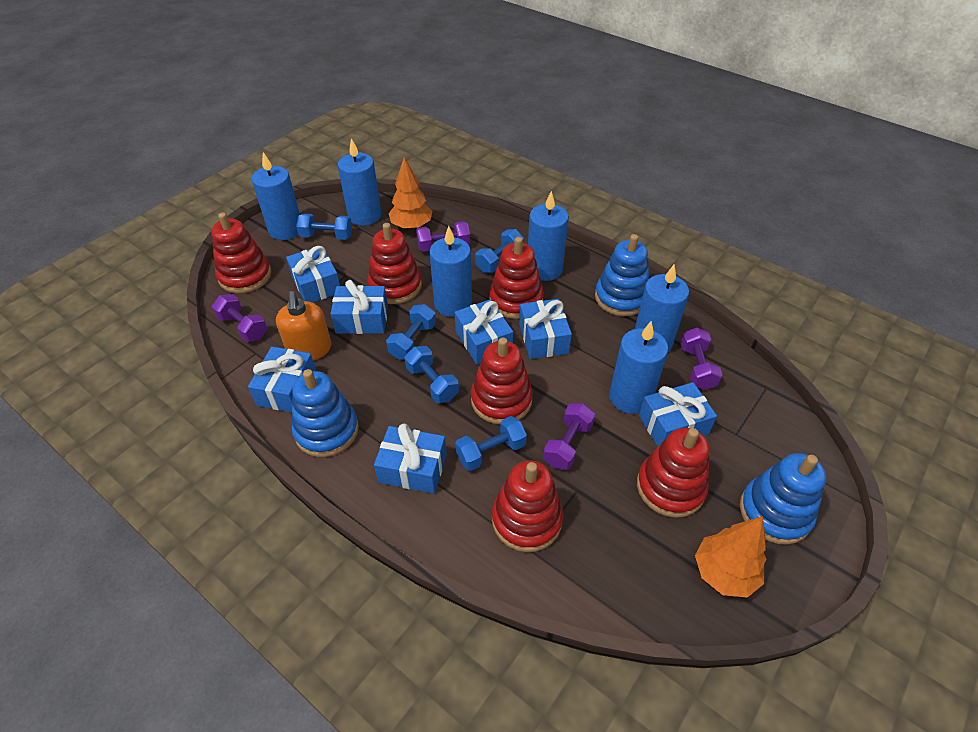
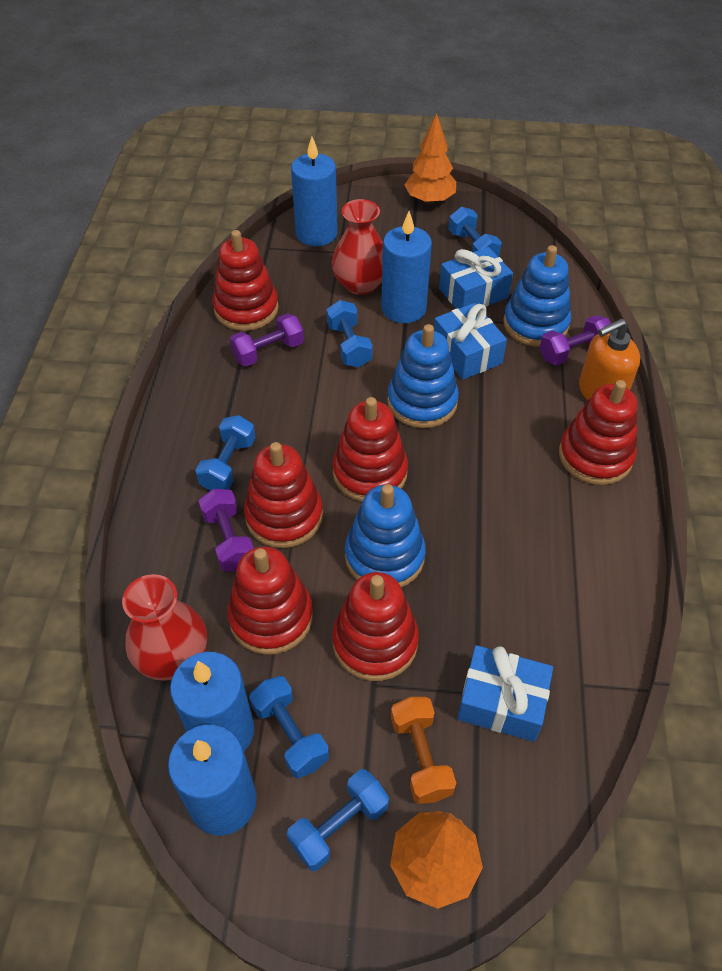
blue candle: [252,152,300,240] [338,138,381,226] [430,226,472,317] [528,191,569,281] [609,321,668,414] [635,264,689,352] = 6 -> [168,725,257,835] [170,652,254,751] [291,137,338,246] [381,211,432,323] = 4
blue gift: [248,347,316,412] [286,246,340,303] [330,280,388,334] [374,424,447,494] [455,299,513,364] [519,299,572,359] [639,382,717,446] = 7 -> [434,303,507,379] [439,247,513,309] [457,645,553,742] = 3
orange dumbbell: none = 0 -> [391,697,456,804] = 1
purple dumbbell: [212,294,267,342] [416,221,470,252] [543,403,595,470] [680,328,723,390] = 4 -> [199,489,253,571] [230,313,304,367] [539,315,611,365] = 3
red vase: none = 0 -> [122,574,207,681] [332,199,383,295] = 2

